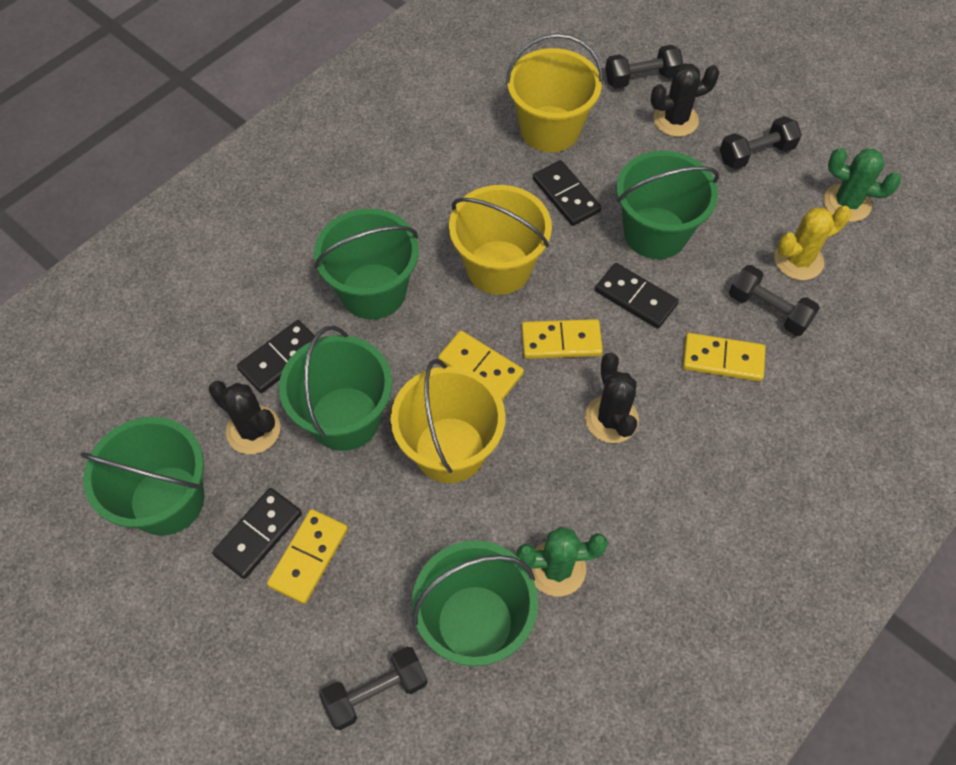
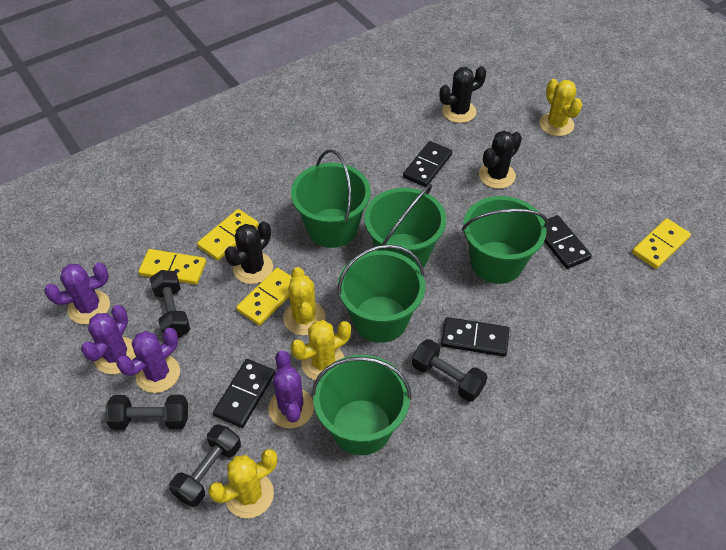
green cactus: [517,527,608,597] [824,148,901,222] = 2 -> none = 0
purple cactus: none = 0 -> [44,263,110,324] [81,305,136,374] [117,328,180,393] [268,350,314,428] = 4
yellow bucket: [391,359,505,483] [449,185,552,295] [506,33,603,152] = 3 -> none = 0
yellow cactus: [774,206,851,280] = 1 -> [208,449,277,518] [283,267,325,335] [291,320,351,380] [539,79,582,136] = 4

